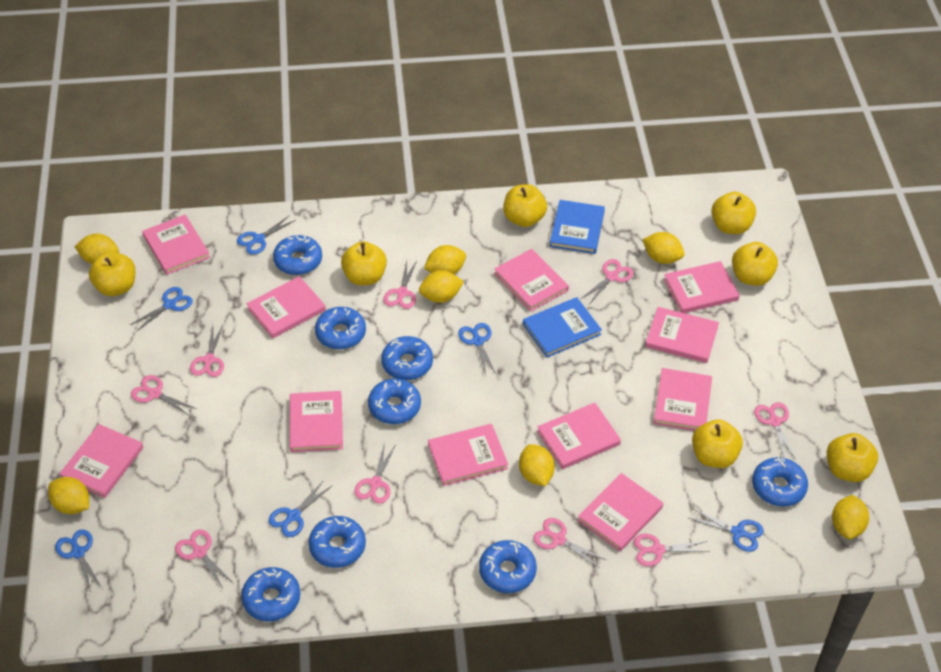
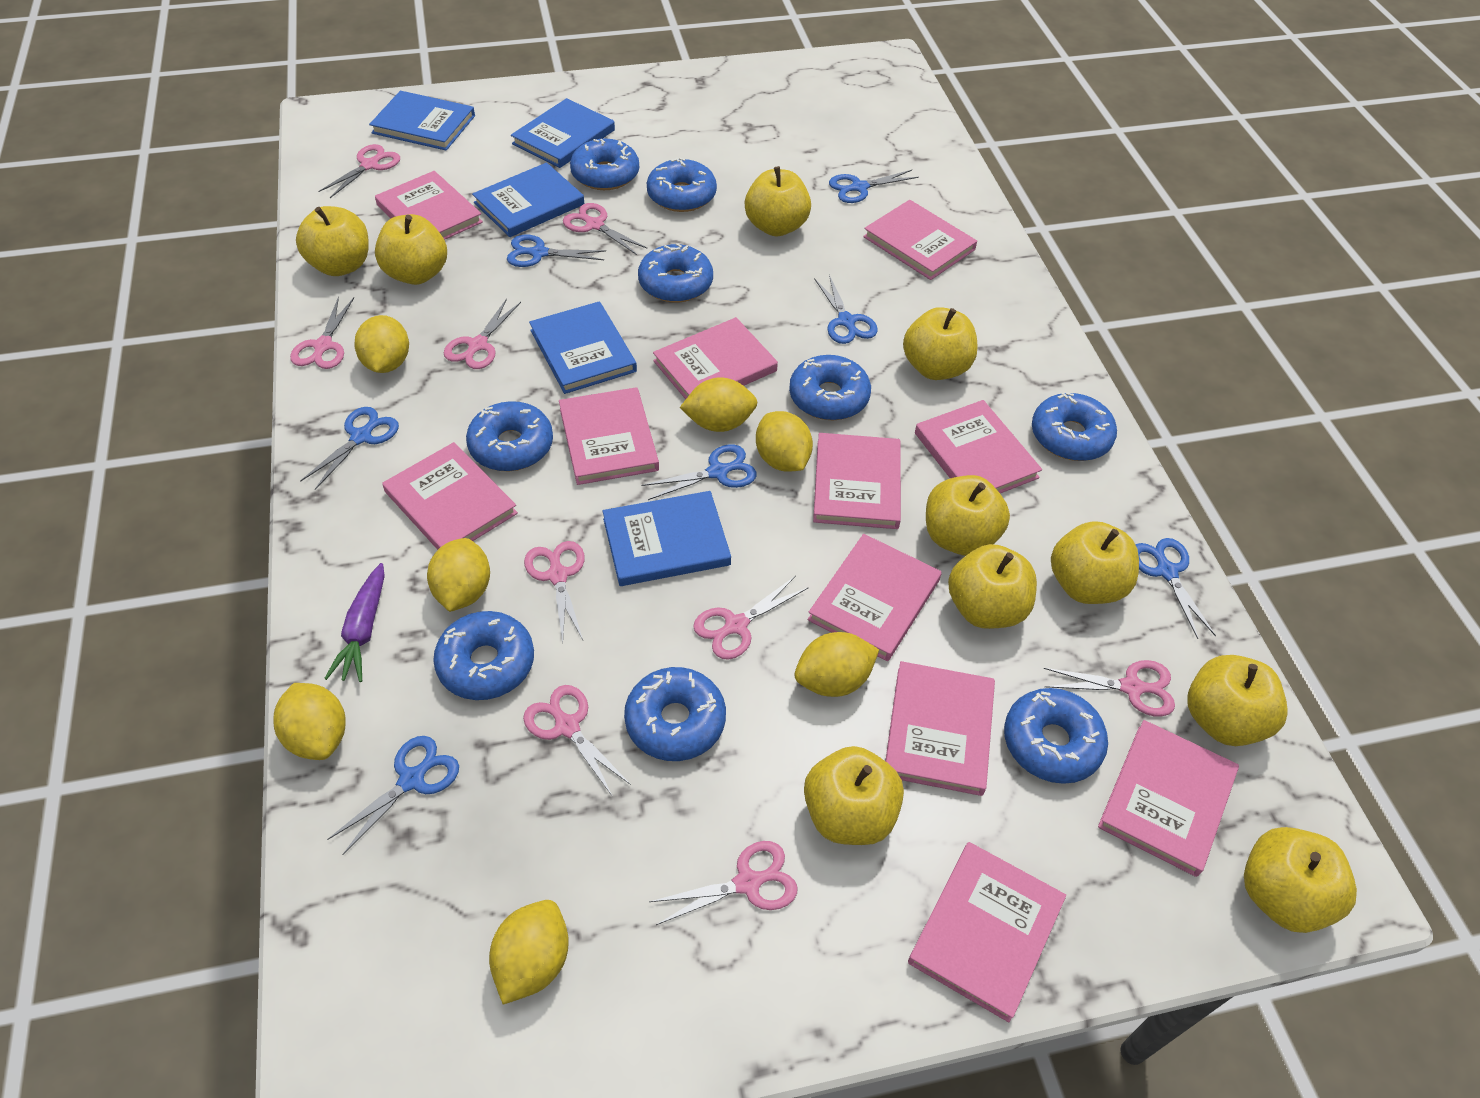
blue book: [523,297,602,358] [550,200,605,254] = 2 -> [369,91,475,151] [472,163,584,237] [511,98,615,168] [529,301,637,394] [603,491,731,586] = 5
blue donut: [241,567,300,621] [273,235,322,275] [308,516,366,568] [315,307,366,350] [368,378,421,424] [381,336,433,380] [479,540,537,593] [752,457,808,507] = 8 -> [433,611,534,700] [466,401,553,471] [570,139,639,190] [624,667,726,761] [638,243,713,303] [647,158,717,212] [789,355,871,420] [1004,688,1108,784] [1032,392,1117,461] = 9
blue scissors: [55,529,102,593] [130,287,193,332] [237,215,296,255] [269,480,333,537] [458,323,497,375] [689,508,764,552] = 6 -> [300,407,399,490] [327,736,459,855] [507,235,606,267] [642,444,757,500] [814,275,878,344] [829,170,919,203] [1136,538,1216,639] = 7
purple carrot: none = 0 -> [324,563,385,682] = 1
yellow apple: [89,252,136,296] [341,241,387,286] [503,184,547,227] [692,420,743,468] [711,192,756,234] [732,242,778,286] [827,433,878,482] = 7 -> [296,206,369,276] [375,214,447,285] [745,166,811,236] [804,746,904,845] [903,307,978,380] [926,475,1010,556] [948,544,1037,629] [1051,521,1139,604] [1187,655,1288,746] [1244,827,1357,933] = 10

